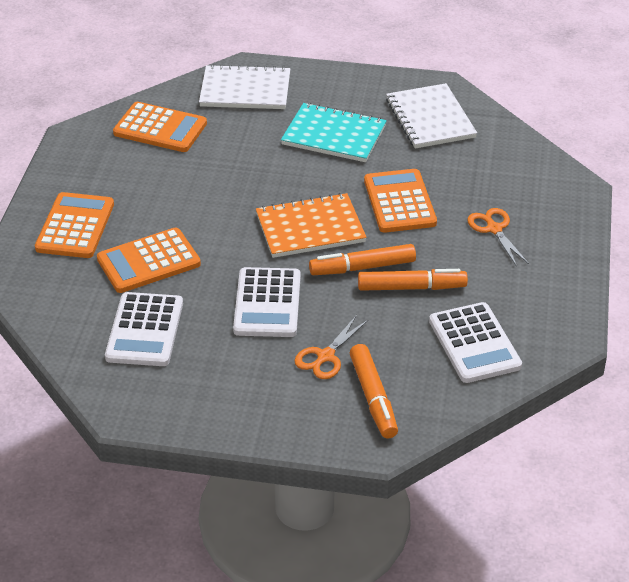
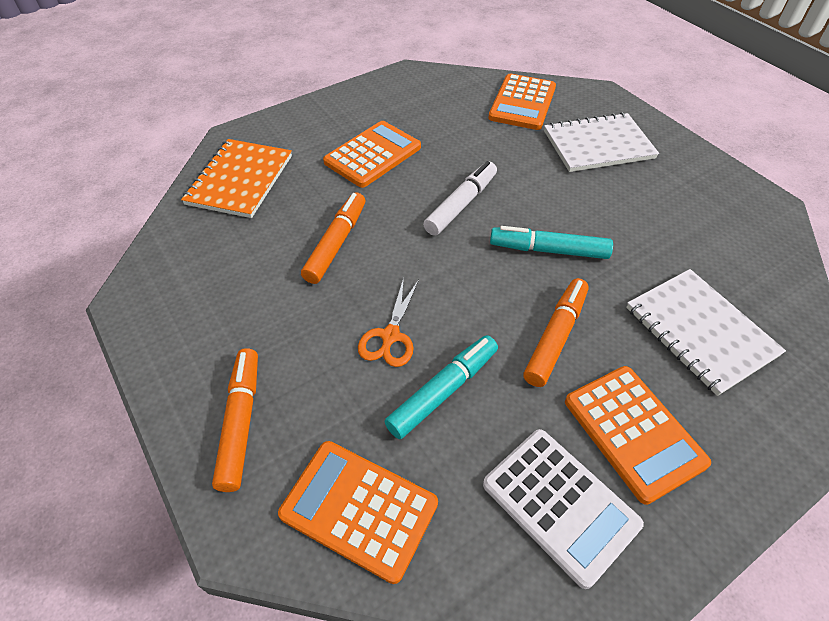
orange scissors: [294,315,369,379] [467,208,529,266] = 2 -> [358,278,419,367] = 1
turquoise marker: none = 0 -> [385,335,498,439] [490,226,613,259] = 2
turquoise notebook: [281,103,387,162] = 1 -> none = 0
white calculator: [105,292,183,366] [233,267,301,337] [429,302,522,383] = 3 -> [483,429,644,589] = 1
white marker: none = 0 -> [423,161,497,236] = 1

